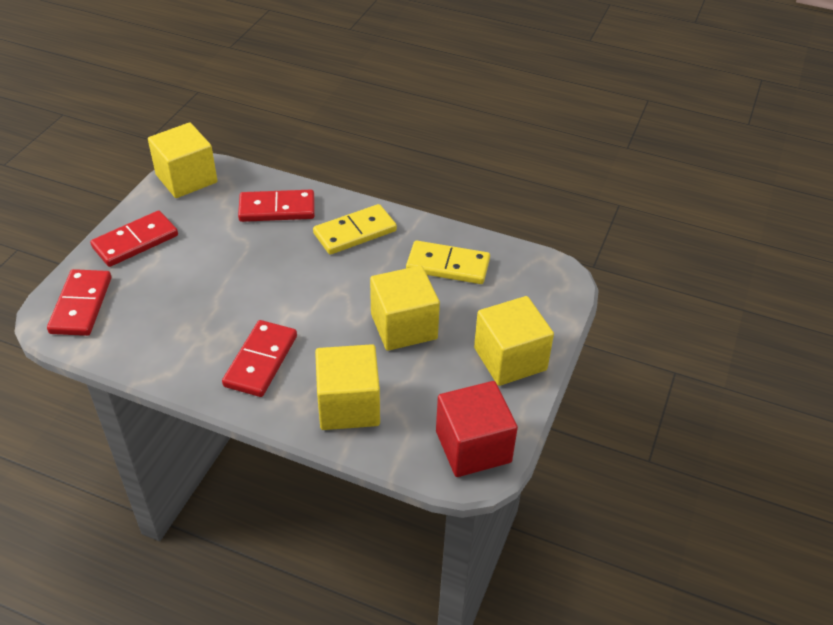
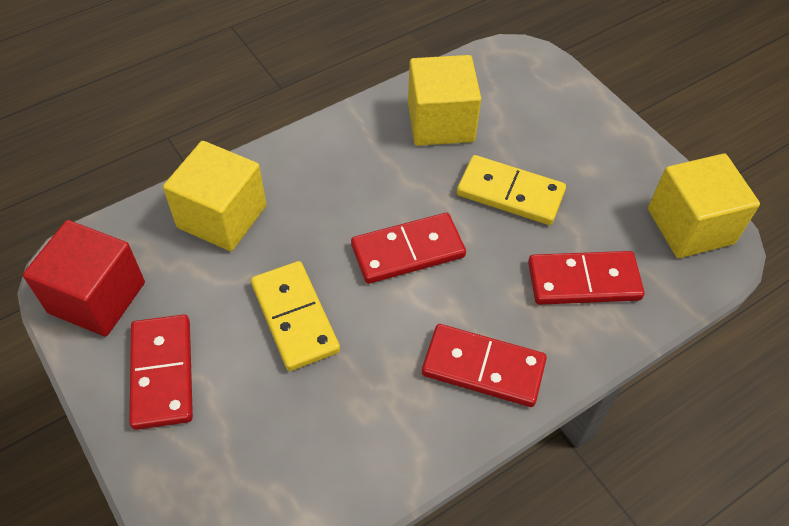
yellow cube: [148,123,217,198] [315,344,380,430] [370,266,440,351] [474,296,554,386] = 4 -> [163,141,266,251] [408,55,481,146] [648,153,760,258] = 3

